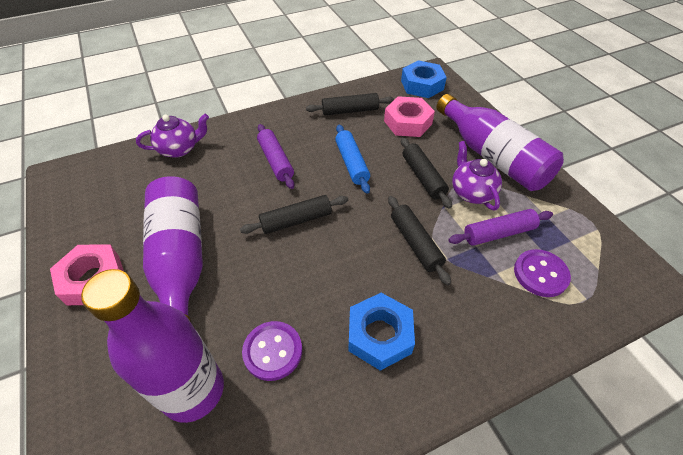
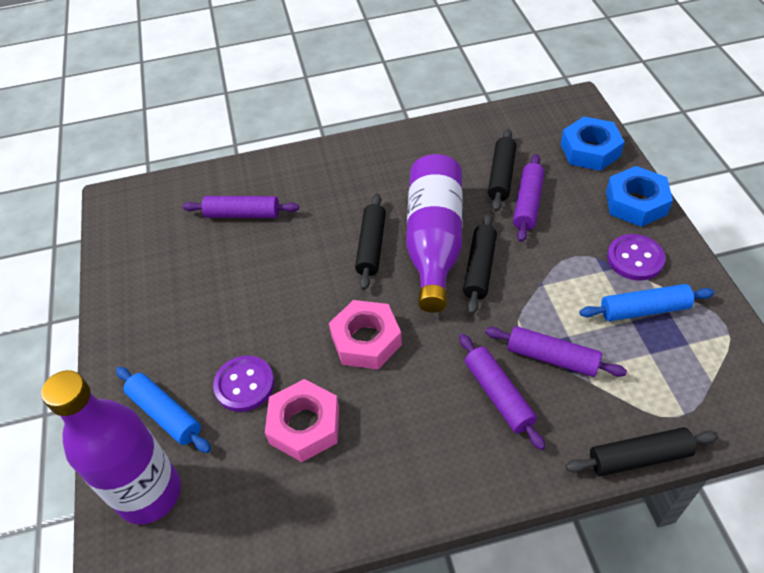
blue rolling pin: [335,125,370,194] = 1 -> [116,367,211,453] [580,284,715,321] = 2
purple bottle: [81,269,224,423] [143,176,203,322] [436,94,564,191] = 3 -> [41,370,181,525] [406,154,463,313] = 2
purple rolling pin: [257,124,294,189] [448,209,553,246] = 2 -> [183,196,299,218] [459,334,545,450] [485,326,627,377] [513,154,544,242] = 4
purple teapot: [136,114,209,158] [452,141,502,210] = 2 -> none = 0

